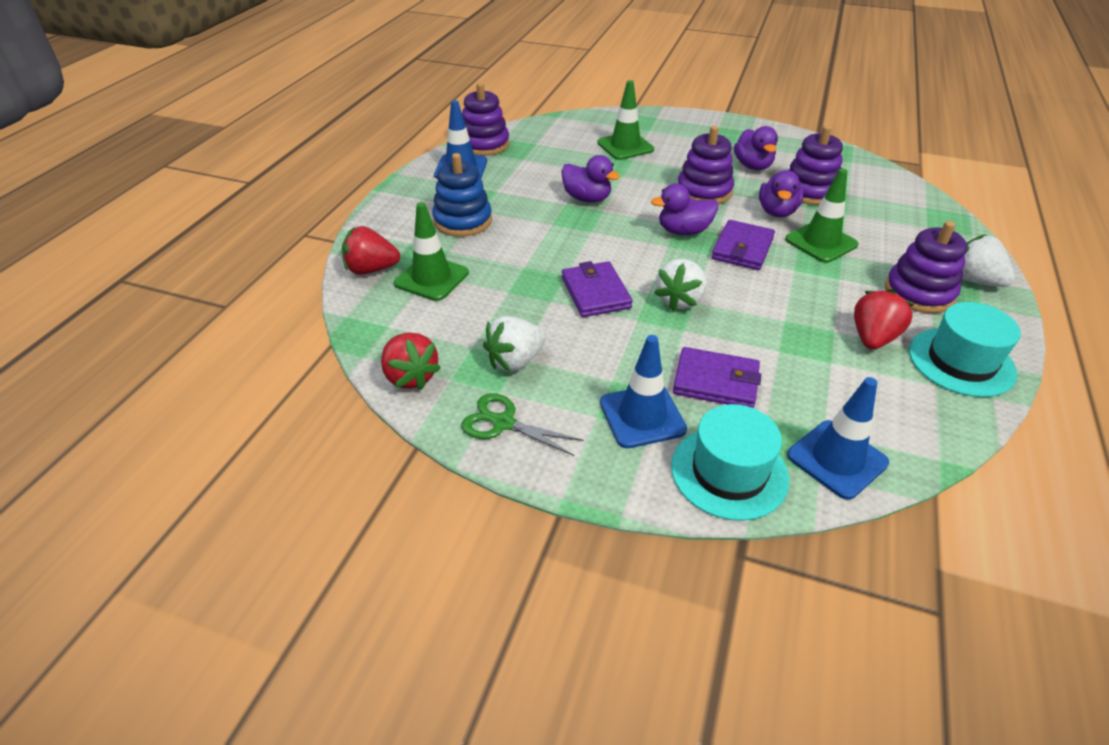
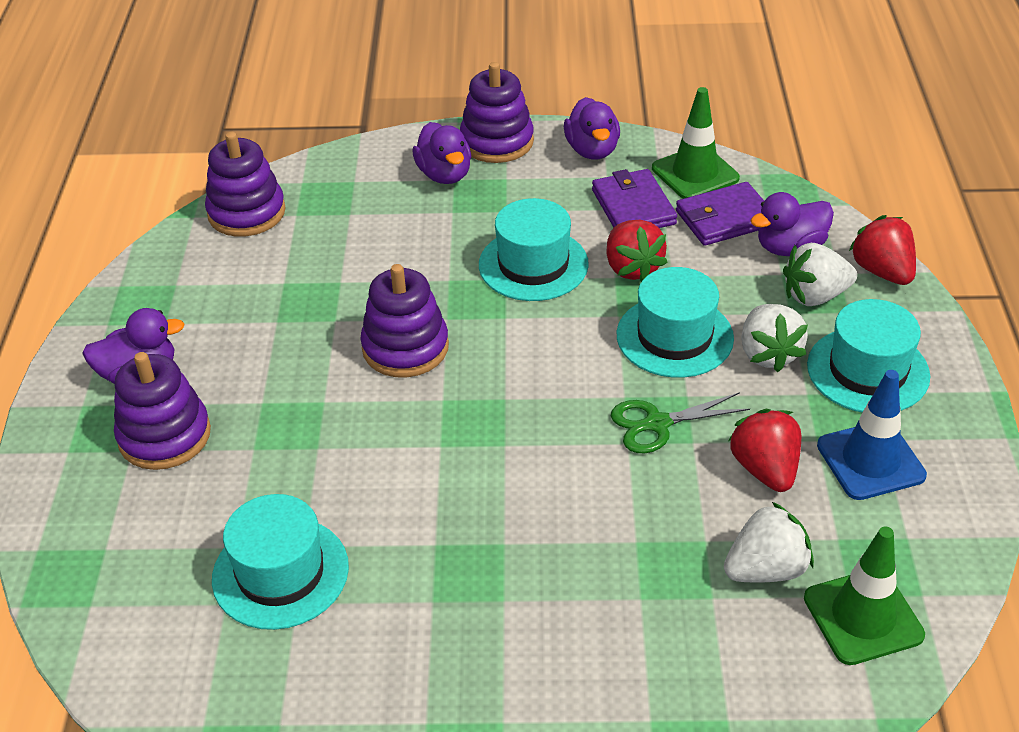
blue stacking toy: [432,153,492,237] = 1 -> none = 0
blue traffic cone: [434,100,487,179] [600,335,687,448] [787,377,889,500] = 3 -> [817,370,927,500] = 1
green traffic cone: [394,202,469,301] [597,80,654,160] [785,169,858,263] = 3 -> [652,87,740,199] [804,527,925,665] = 2
purple wallet: [562,261,633,317] [673,347,761,408] [711,220,775,270] = 3 -> [592,169,677,228] [676,182,764,246] = 2
turquoise hat: [671,404,789,521] [909,302,1021,397] = 2 -> [212,494,349,630] [479,198,589,301] [617,267,734,378] [807,299,930,412] = 4

